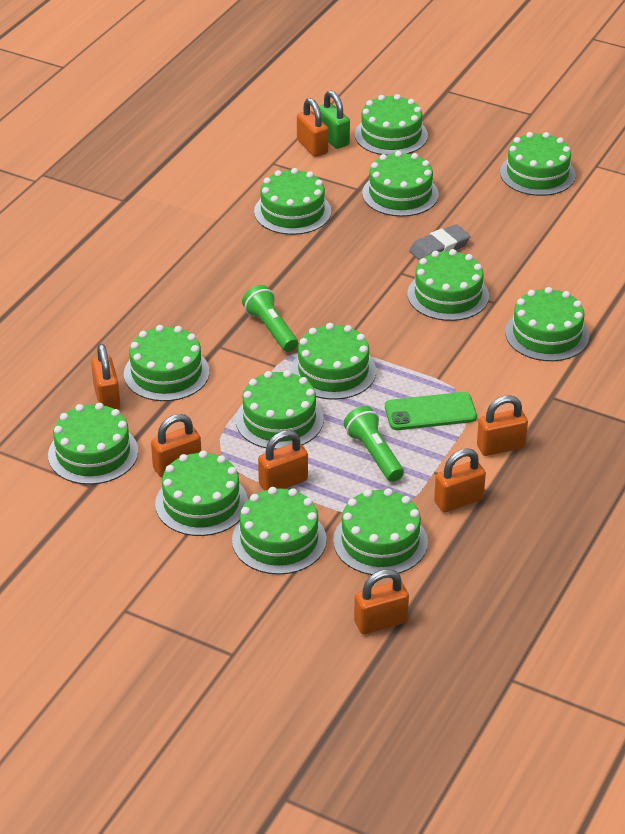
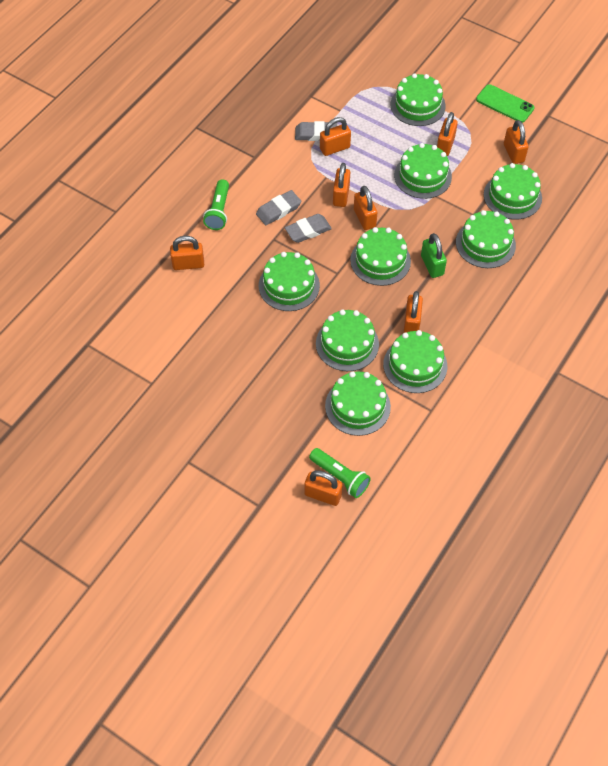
green cake: [48,403,138,485] [124,325,209,401] [155,451,248,536] [232,487,327,575] [235,370,324,450] [254,168,331,235] [291,323,376,400] [333,488,428,575] [355,94,428,155] [362,151,439,217] [407,249,489,321] [500,132,576,196] [505,287,589,361] = 13 -> [259,252,320,311] [316,309,379,371] [325,371,391,436] [350,227,411,286] [383,330,447,393] [391,73,446,126] [394,143,452,199] [456,210,516,268] [484,163,542,220] = 9
grey eraser: [409,224,471,261] = 1 -> [256,190,301,225] [285,214,332,243] [295,121,337,141] = 3
orange padlock: [91,344,120,409] [151,414,201,478] [258,430,308,491] [297,98,328,157] [354,569,409,634] [434,448,486,512] [477,395,528,456] = 7 -> [170,236,204,270] [305,470,343,506] [320,117,351,156] [333,163,350,207] [354,186,377,230] [404,291,423,333] [437,112,458,156] [504,120,529,164] = 8

